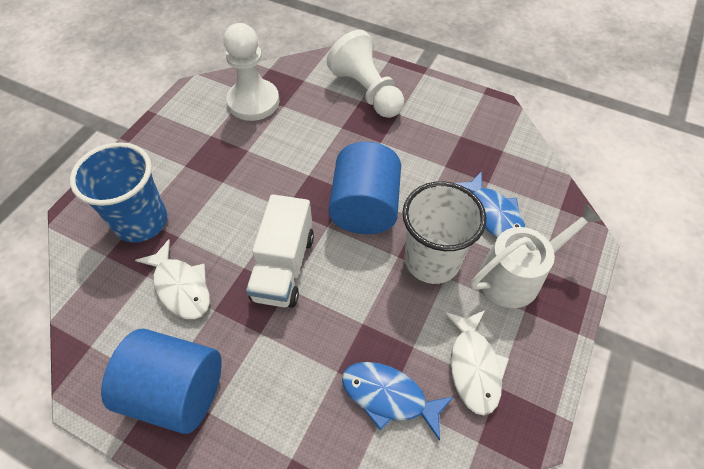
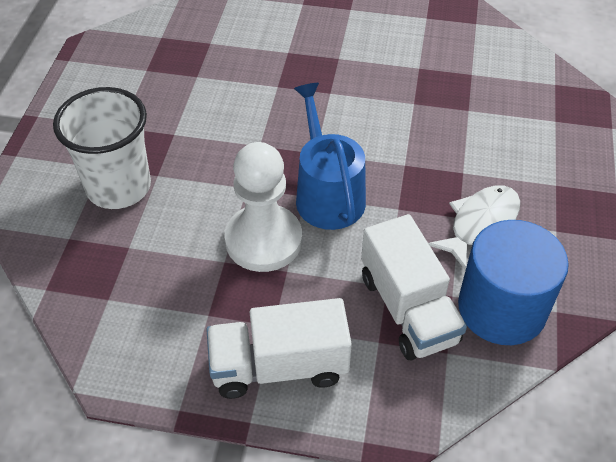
blue cup: [70,142,167,243] = 1 -> none = 0
blue cylinder: [101,329,222,434] [329,142,401,234] = 2 -> [458,220,569,345] = 1
blue fish: [342,362,453,441] [455,171,525,238] = 2 -> none = 0
blue watering can: none = 0 -> [294,83,366,230] = 1
white fish: [135,239,210,319] [444,310,509,416] = 2 -> [428,185,520,270] = 1
white pawn: [223,23,280,121] [327,30,404,118] = 2 -> [224,142,302,272] = 1
white truck: [246,194,314,308] = 1 -> [206,298,352,399] [361,214,467,360] = 2
white watering can: [470,204,602,308] = 1 -> none = 0

